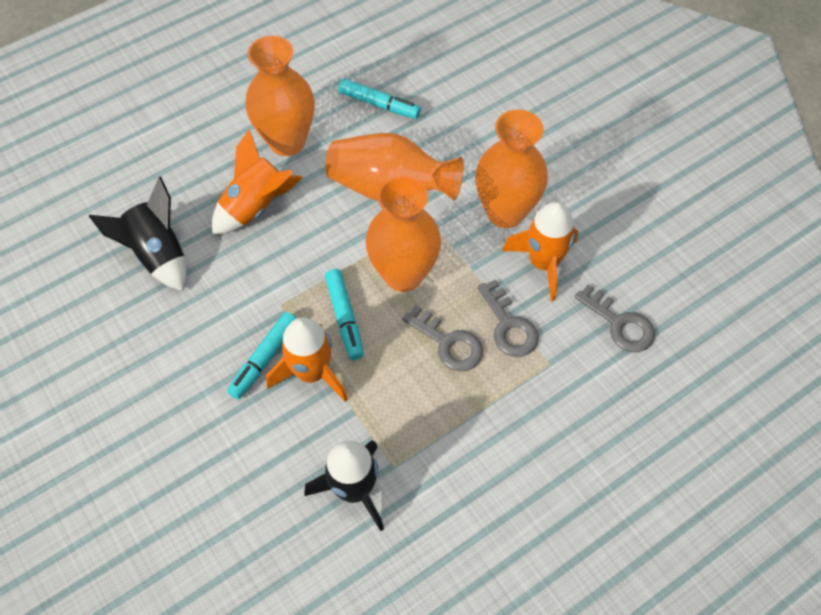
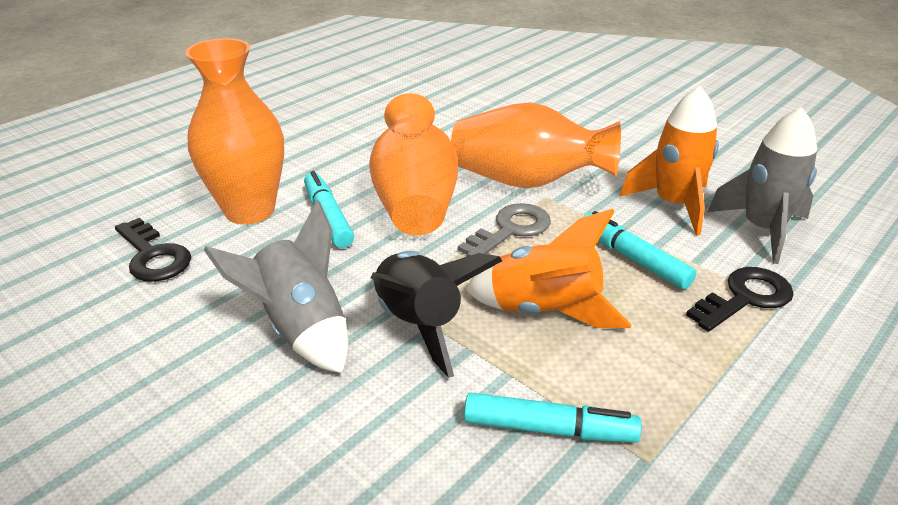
black key: none = 0 -> [115,218,191,282] [686,267,794,332] = 2
black rocket: [89,177,187,291] [304,440,384,531] = 2 -> [371,251,502,378] = 1
grey key: [402,305,483,371] [477,280,539,357] [575,284,655,352] = 3 -> [458,203,551,256] = 1
grey rocket: none = 0 -> [204,200,349,373] [707,107,817,264] = 2
orange rocket: [212,129,303,234] [266,317,348,402] [502,202,578,301] = 3 -> [465,209,631,328] [620,86,719,236] = 2
orange vase: [246,35,315,156] [325,133,463,201] [366,176,441,292] [475,109,548,228] = 4 -> [185,38,284,224] [369,93,458,235] [451,102,621,188] = 3

